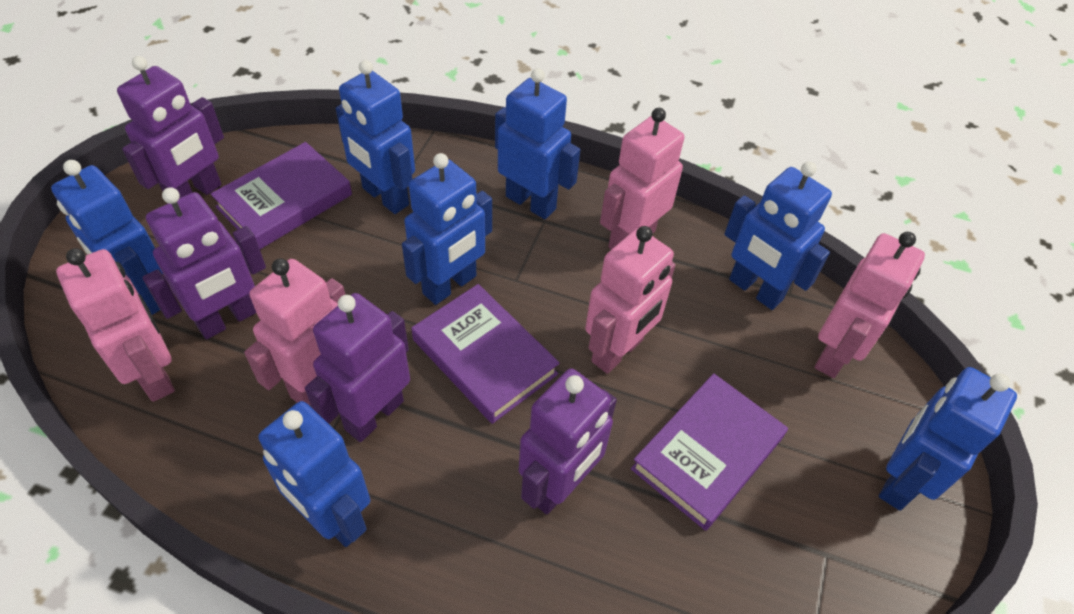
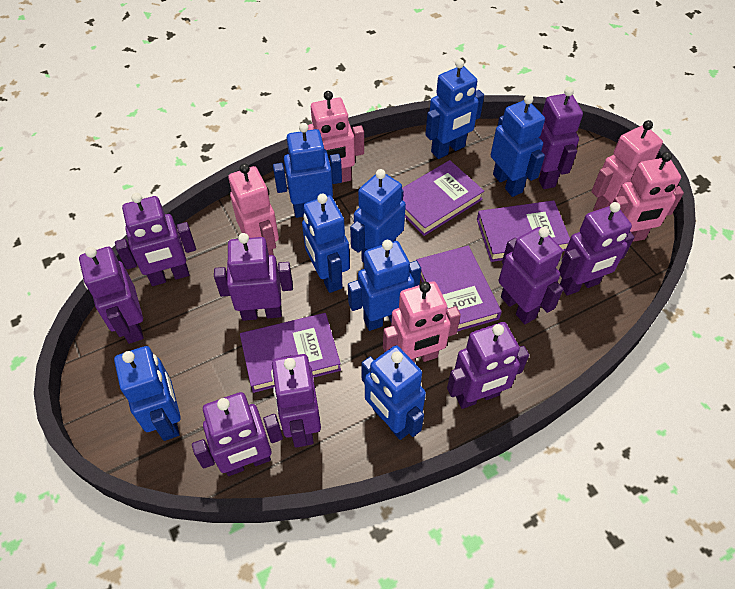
blue robot: [51,160,163,315] [258,401,370,547] [336,60,415,214] [402,153,492,305] [495,68,580,219] [724,162,832,310] [879,367,1017,510] = 7 -> [114,346,181,441] [273,123,342,218] [302,194,350,293] [348,240,421,331] [350,169,406,263] [361,345,426,440] [425,59,484,159] [491,95,545,197] = 8
purple book: [211,142,352,249] [411,284,560,424] [631,374,788,531] = 3 -> [240,313,341,393] [402,160,484,236] [416,246,502,331] [477,201,570,262] = 4
purple robot: [117,56,224,198] [142,187,266,339] [305,293,410,442] [519,369,617,515] = 4 -> [79,247,144,344] [115,193,196,286] [192,392,283,476] [214,233,293,321] [271,354,321,448] [447,322,529,409] [499,227,563,324] [539,87,583,189] [559,202,635,295] = 9

